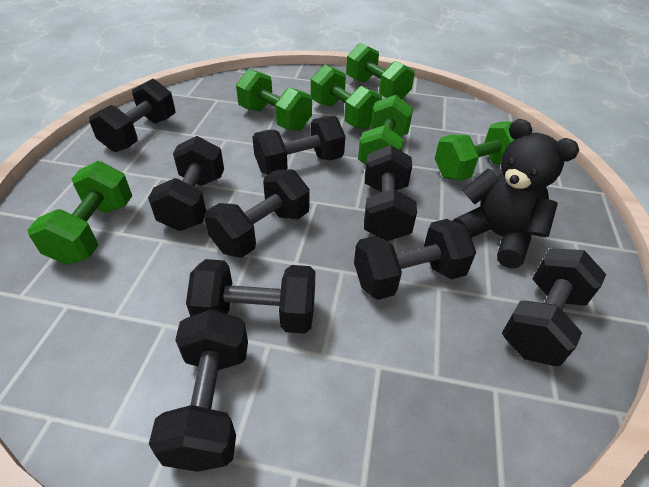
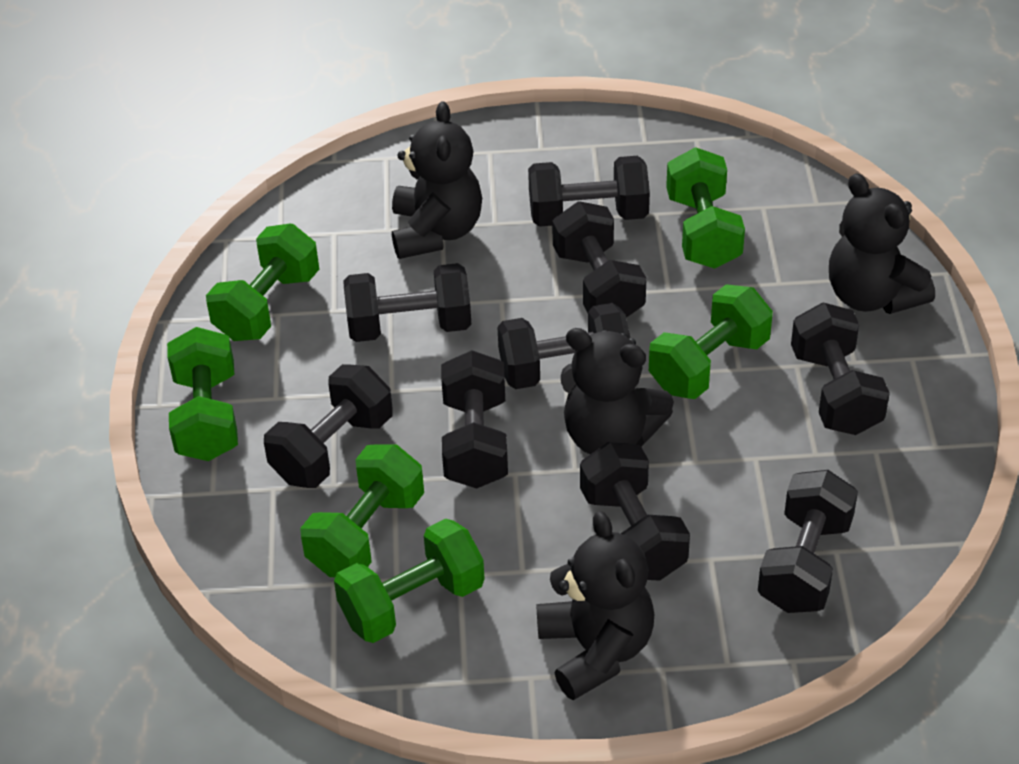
black teddy bear: [453,119,579,268] = 1 -> [392,101,482,259] [537,511,654,700] [561,328,674,454] [829,173,935,314] = 4

